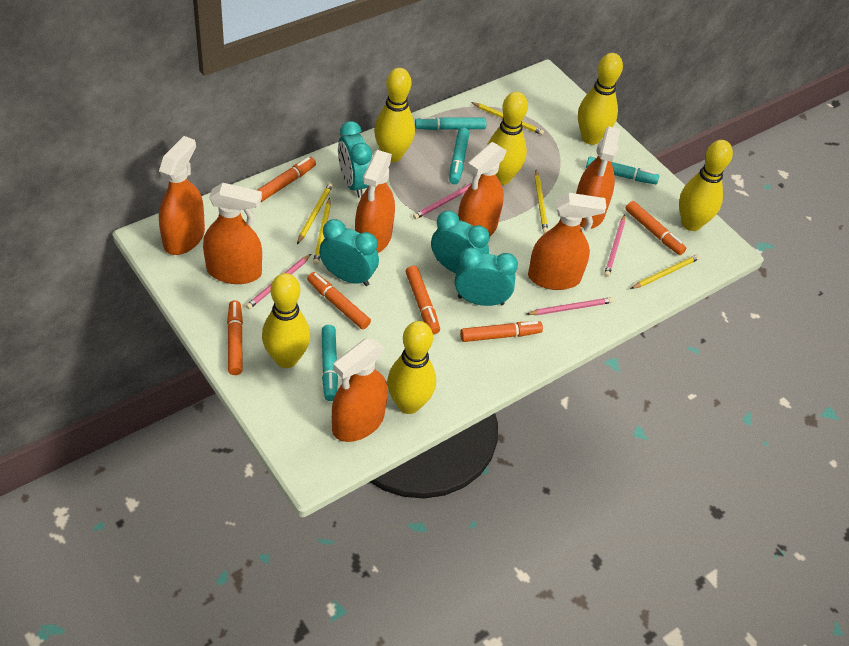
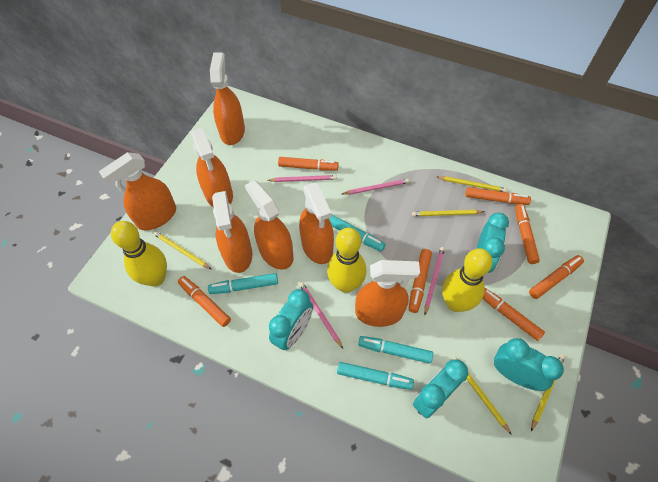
orange marker: [227,300,243,375] [257,157,316,202] [307,272,371,329] [406,266,440,334] [460,321,543,342] [625,201,686,255] = 6 -> [178,276,231,327] [278,157,338,171] [409,249,432,313] [465,187,531,205] [482,288,545,341] [515,204,540,264] [529,255,584,299] = 7
yellow bowling pin: [262,273,310,368] [374,68,415,162] [387,321,436,414] [487,92,528,185] [578,53,623,145] [679,140,733,231] = 6 -> [111,221,167,287] [327,227,366,293] [442,248,492,312] = 3

